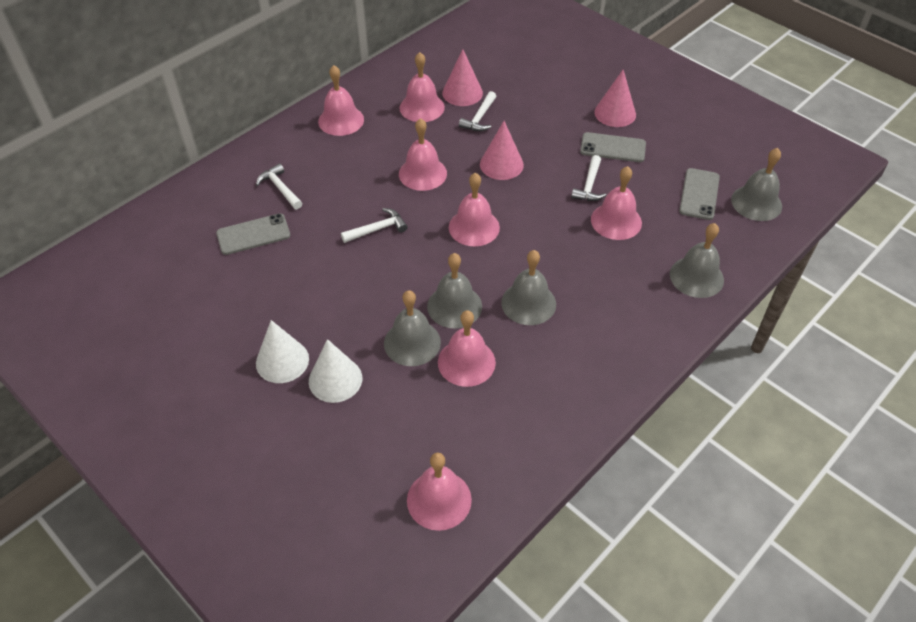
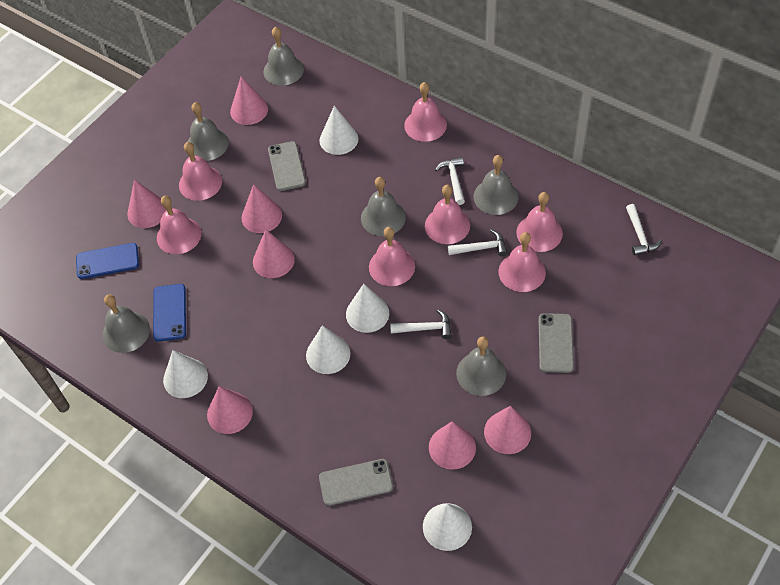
blue phone: none = 0 -> [76,243,139,279] [153,284,186,342] = 2
grey bell: [384,290,441,366] [427,253,482,328] [501,250,556,325] [670,223,724,298] [731,148,782,221] = 5 -> [102,294,150,353] [188,102,229,161] [264,27,304,86] [361,177,406,236] [456,337,506,396] [474,155,518,215] = 6
pink cone: [442,49,483,106] [480,121,524,180] [594,69,636,127] = 3 -> [127,179,166,228] [207,386,253,434] [230,76,268,125] [242,184,282,233] [253,229,295,278] [429,421,476,470] [484,406,531,454] = 7
white cone: [256,320,309,383] [309,339,362,403] = 2 -> [163,350,208,398] [306,325,350,374] [320,106,358,155] [346,284,389,333] [423,503,472,551] = 5

